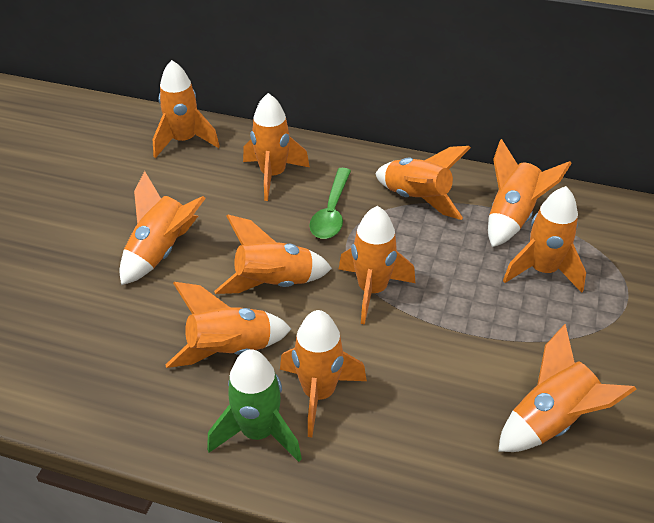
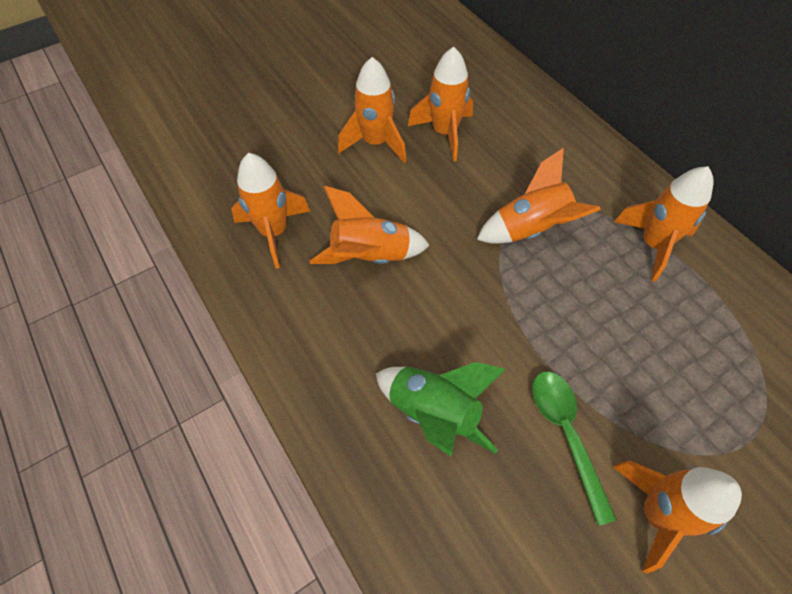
orange rocket: [120,171,206,285] [153,60,220,158] [165,282,291,368] [214,214,332,294] [243,93,310,201] [280,310,367,437] [339,206,415,325] [375,146,471,220] [488,139,572,247] [498,324,637,452] [503,186,586,293] = 11 -> [231,153,310,269] [310,186,430,264] [338,57,406,163] [408,47,473,161] [477,148,601,244] [613,461,742,574] [614,166,713,282] = 7

